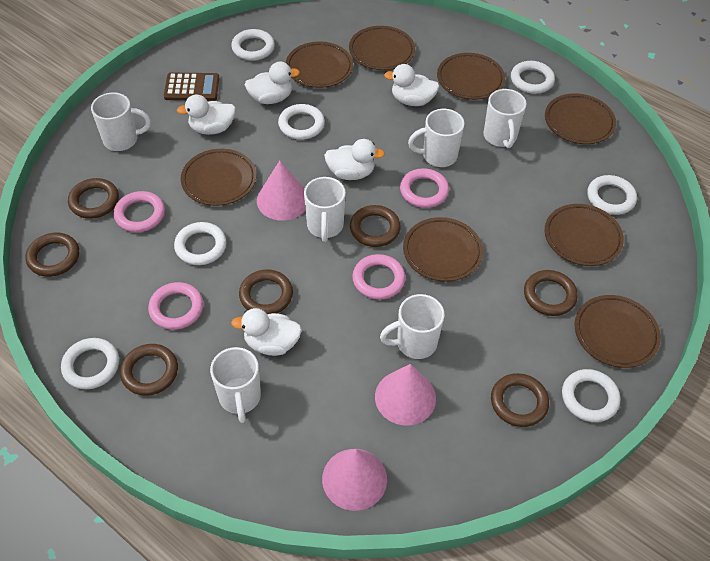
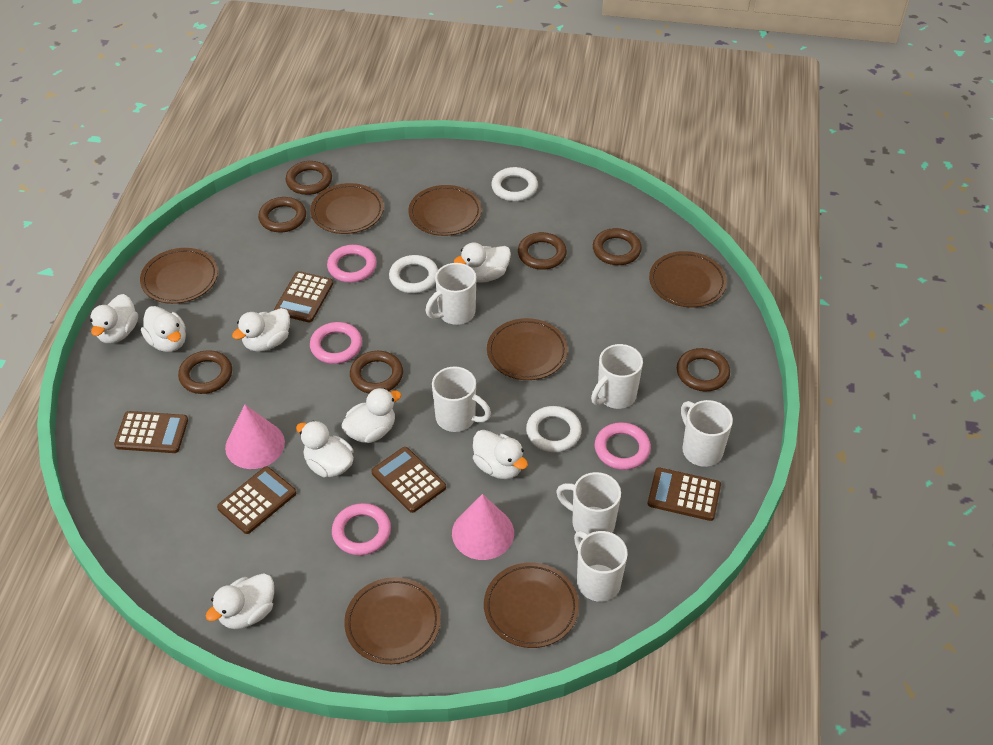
brown calculator: [164,73,219,101] = 1 -> [114,411,188,453] [217,466,296,534] [274,271,333,323] [371,447,446,513] [648,467,721,521] = 5
brown plate: [181,149,256,206] [286,41,353,88] [349,26,415,70] [403,217,483,282] [437,53,505,100] [545,93,616,144] [545,204,624,266] [575,295,661,368] = 8 -> [140,248,218,304] [310,183,384,234] [344,577,441,664] [408,185,482,236] [484,563,579,648] [487,318,568,380] [649,251,727,308] = 7
pink cone: [257,160,306,221] [322,449,387,511] [375,364,436,425] = 3 -> [225,405,285,469] [452,494,514,560] = 2
white duck: [177,95,236,135] [231,308,302,356] [245,61,300,104] [324,139,385,180] [384,64,440,106] = 5 -> [90,294,138,343] [141,306,186,352] [206,573,274,629] [232,308,290,352] [296,421,354,478] [341,388,401,443] [454,242,511,283] [473,430,528,479] = 8
white ring: [61,338,119,389] [174,222,226,265] [231,29,275,61] [278,104,325,140] [511,61,555,94] [562,369,620,422] [587,175,637,215] = 7 -> [389,255,438,293] [491,167,538,201] [526,406,582,452] = 3

